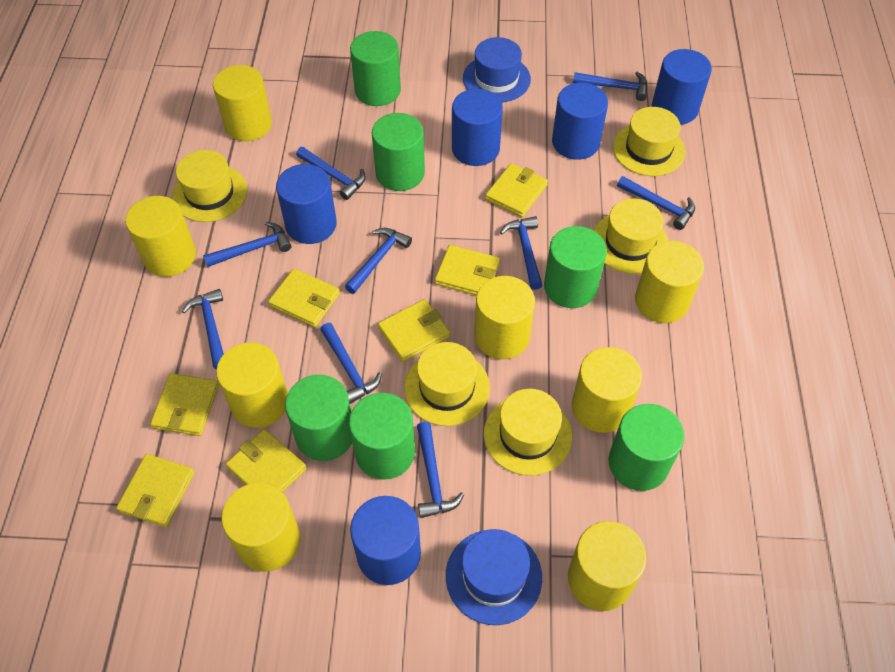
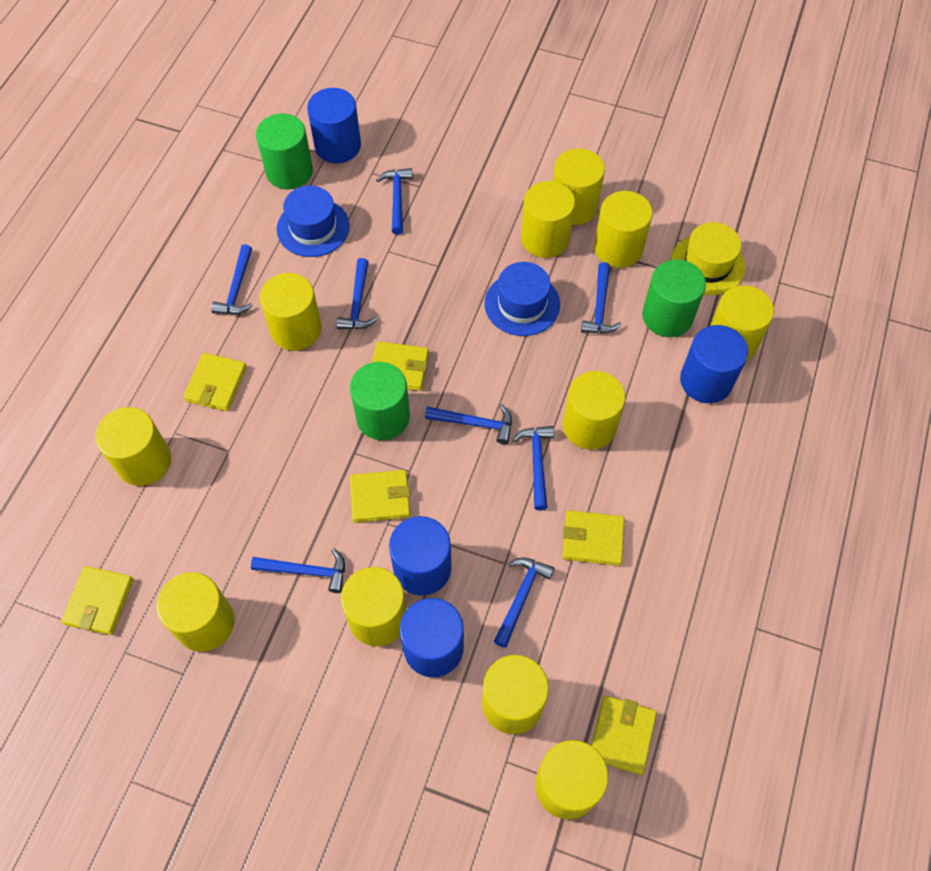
blue cylinder: [276,164,337,244] [350,496,421,585] [452,89,503,166] [552,82,608,160] [652,49,712,125] = 5 -> [307,88,361,163] [389,516,452,596] [400,598,464,677] [680,325,748,403] = 4
blue hammer: [182,289,224,369] [203,222,291,267] [296,147,366,200] [320,323,382,404] [345,228,412,294] [417,422,464,518] [500,216,543,290] [573,72,647,101] [617,176,695,230] = 9 -> [211,244,253,315] [251,548,345,593] [336,258,377,329] [376,168,413,235] [425,404,512,444] [494,558,554,648] [512,426,554,511] [581,262,622,334] = 8
green cylinder: [285,375,352,461] [349,393,415,479] [350,31,401,106] [372,113,425,191] [544,226,607,308] [609,404,684,491] = 6 -> [256,113,313,189] [350,362,410,440] [642,260,706,337] = 3
yellow cylinder: [125,196,196,277] [213,65,272,141] [216,342,288,428] [221,483,300,572] [474,276,535,359] [568,521,647,611] [572,347,642,433] [635,241,704,323] = 8 -> [95,407,171,486] [156,572,235,652] [259,273,322,351] [341,567,407,646] [482,655,549,734] [521,181,575,258] [535,740,608,820] [553,148,605,225] [563,371,625,449] [594,191,653,268] [710,285,774,361] = 11
yellow hat: [172,150,248,222] [404,342,490,426] [484,389,572,476] [593,198,669,274] [613,107,685,176] = 5 -> [671,222,745,295] = 1
yellow wallet: [116,454,195,527] [150,373,219,436] [226,429,307,492] [268,268,340,327] [378,299,450,362] [435,245,500,295] [485,163,548,217] = 7 -> [61,566,133,635] [183,353,247,411] [350,470,410,523] [372,341,429,391] [562,510,625,566] [591,696,657,775] = 6

